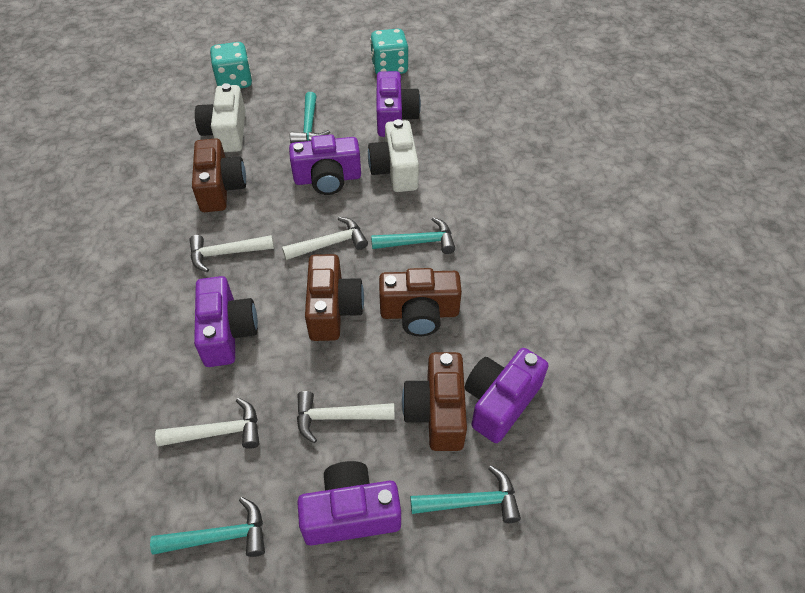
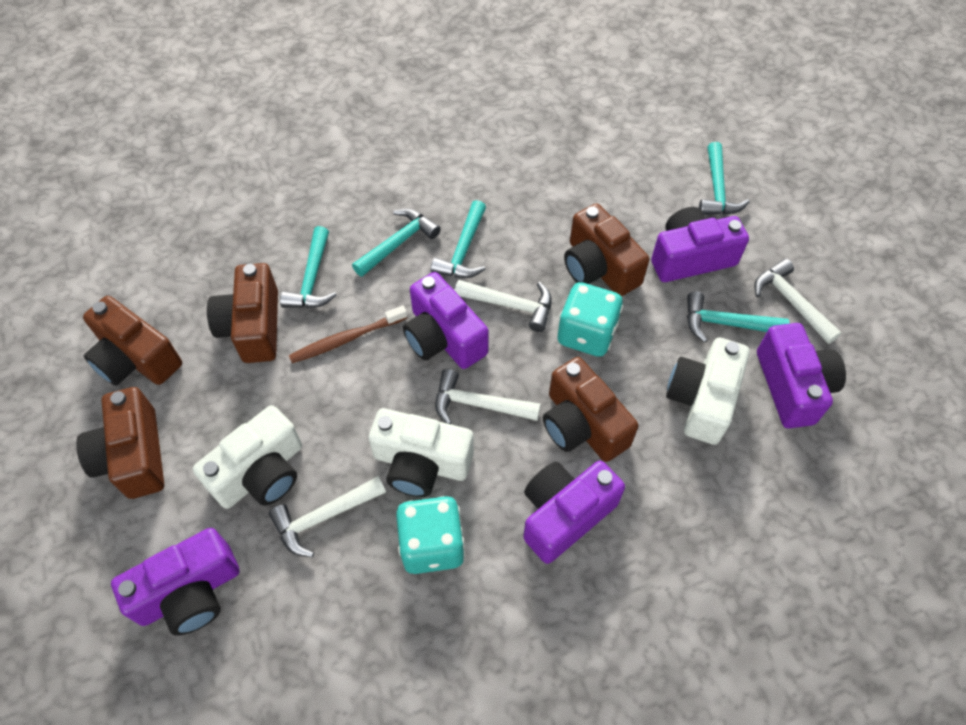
brown camera: [192,138,246,212] [305,254,364,341] [379,268,462,336] [402,352,467,451] = 4 -> [76,387,164,499] [83,296,182,386] [207,263,278,363] [543,357,638,462] [564,203,649,296] = 5
brown toothbrush: none = 0 -> [289,305,407,363] = 1
turquoise hammer: [150,497,265,557] [290,92,330,143] [371,217,455,254] [410,465,521,523] = 4 -> [280,226,336,308] [352,209,441,277] [431,200,486,278] [687,292,789,343] [699,142,750,215] = 5
white camera: [195,84,245,152] [368,119,419,192] = 2 -> [193,405,302,509] [368,408,474,497] [666,337,750,445] = 3

